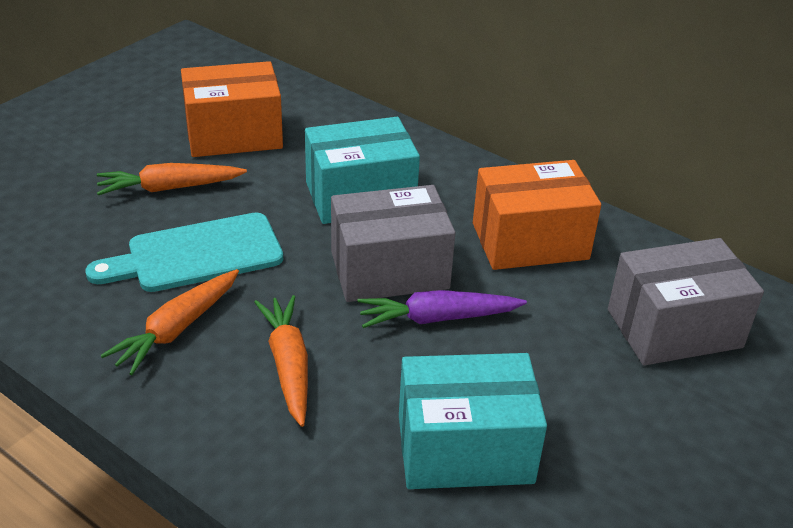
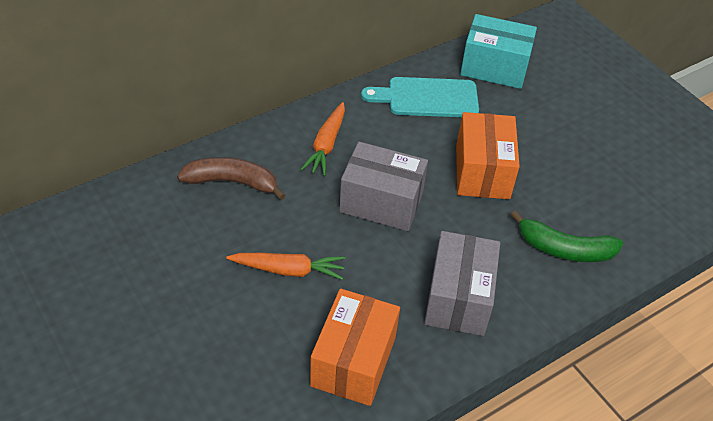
brown banana: none = 0 -> [177,157,285,200] = 1
green banana: none = 0 -> [511,211,623,262] = 1
orange carrot: [97,163,247,195] [101,269,239,375] [254,295,308,427] = 3 -> [226,253,345,280] [300,102,345,176] = 2
purple carrot: [358,290,527,328] = 1 -> none = 0
turquoise box: [305,117,420,224] [399,353,547,489] = 2 -> [460,14,537,89] = 1

